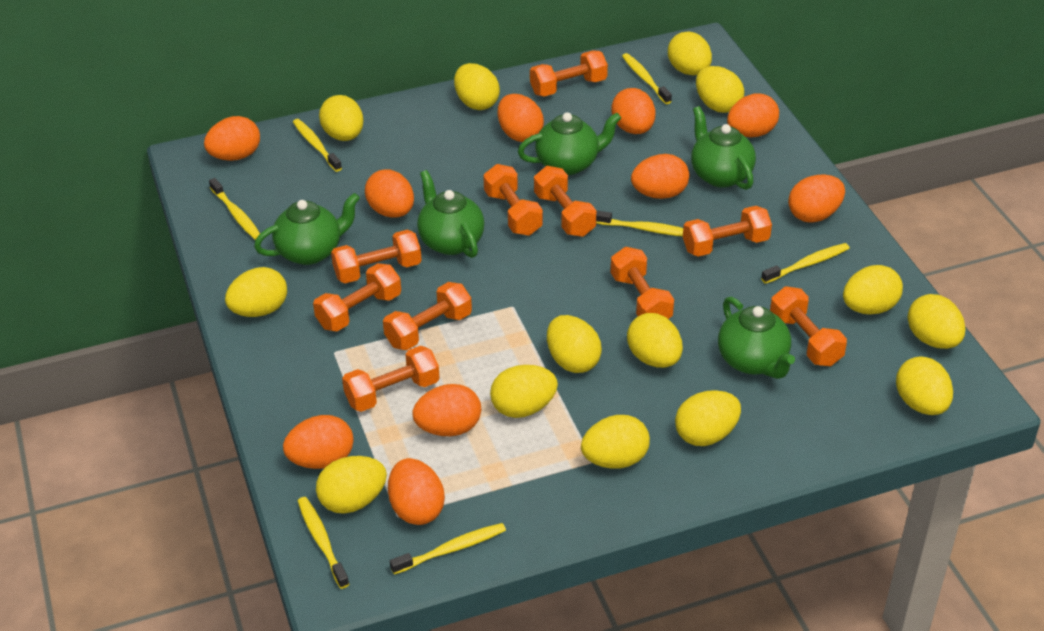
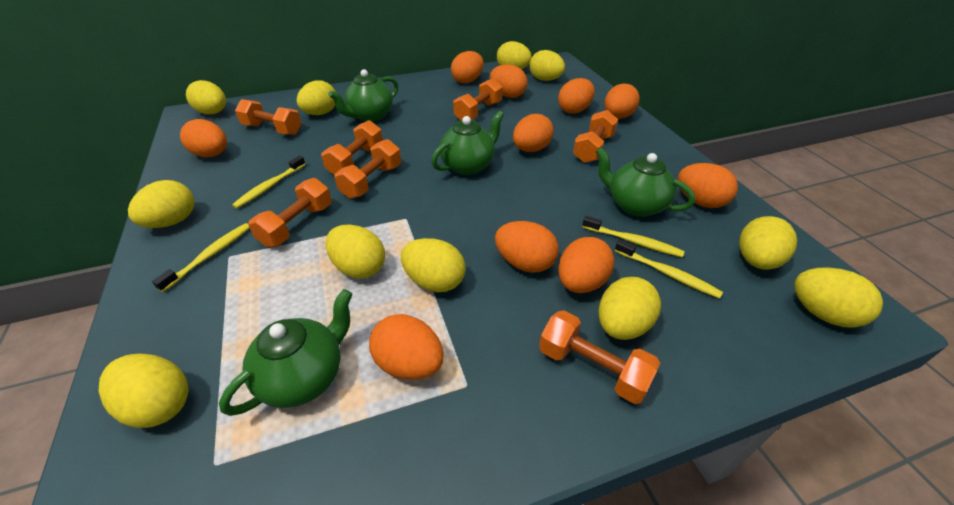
green teapot: [254,193,360,265] [417,170,485,258] [518,112,621,175] [691,106,756,190] [718,297,795,379] = 5 -> [219,289,353,416] [328,69,398,122] [431,111,504,175] [596,147,695,217] = 4
orange dumbbell: [313,263,401,331] [331,230,422,283] [342,346,440,412] [383,282,472,350] [483,164,543,236] [530,51,608,97] [534,166,597,237] [611,247,674,319] [683,206,772,257] [770,286,847,366] = 10 -> [235,99,302,135] [248,178,332,247] [321,120,383,175] [335,139,401,199] [453,78,503,120] [539,310,660,404] [573,110,618,163] = 7
yellow egg: [225,267,287,317] [316,456,387,514] [319,95,363,141] [454,63,500,110] [490,365,558,418] [547,315,602,373] [581,415,650,469] [627,313,683,368] [668,31,712,75] [675,390,741,446] [696,66,744,113] [843,265,903,315] [896,356,953,415] [907,294,966,349] = 14 -> [99,354,189,428] [128,180,194,228] [186,80,226,114] [297,80,336,115] [326,224,385,279] [401,238,465,292] [497,41,532,69] [529,50,565,81] [599,277,661,340] [739,216,797,270] [794,267,883,328] = 11
yellow toothbrush: [209,178,260,240] [293,119,342,172] [298,497,349,589] [390,523,506,574] [596,211,683,237] [622,53,672,104] [761,243,850,284] = 7 -> [152,223,249,292] [232,156,306,209] [582,216,685,257] [615,239,723,299] = 4

